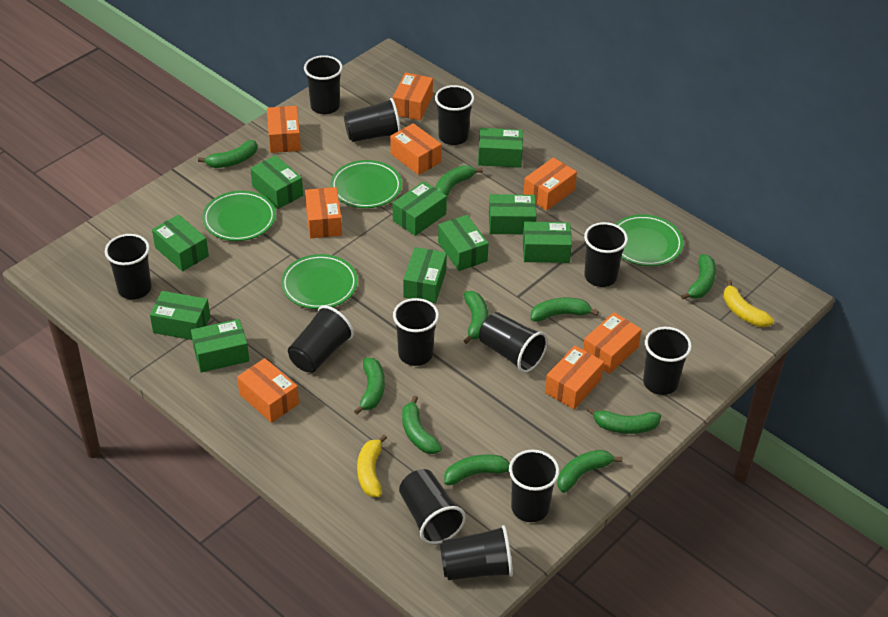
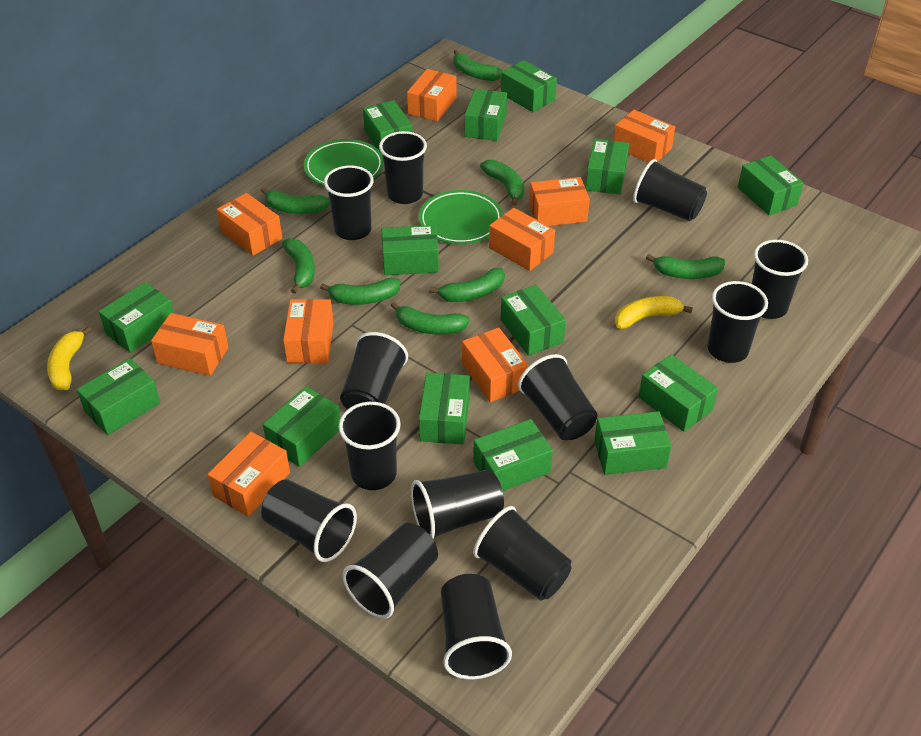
black cup: [105,234,151,299] [288,306,354,373] [304,55,343,114] [344,98,401,142] [393,298,439,366] [399,469,466,544] [435,85,474,145] [440,525,513,580] [479,312,548,373] [509,449,559,522] [584,222,628,287] [643,327,692,395] = 12 -> [261,479,357,562] [324,165,374,240] [339,402,401,490] [340,332,408,410] [343,523,438,619] [379,131,427,204] [411,470,504,538] [441,574,512,679] [473,506,572,601] [518,354,597,440] [633,159,707,221] [707,281,768,363] [752,240,808,319] = 13
green banana: [198,140,257,168] [354,358,385,414] [402,396,442,454] [435,165,483,196] [444,454,510,485] [463,291,488,344] [531,298,599,322] [558,450,622,493] [587,407,661,434] [681,254,716,300] = 10 -> [261,187,330,214] [282,238,315,294] [320,278,401,305] [391,302,470,335] [429,268,505,302] [453,50,503,81] [480,160,524,205] [646,254,725,279] = 8
green box: [150,291,210,340] [152,215,209,271] [191,319,249,372] [250,155,303,209] [393,181,447,236] [403,247,447,303] [438,215,489,271] [478,128,523,168] [489,194,537,234] [523,222,572,263] = 10 -> [77,358,160,435] [98,282,174,353] [263,386,341,467] [363,100,413,154] [382,225,439,275] [419,373,470,444] [465,89,507,141] [473,419,553,491] [501,60,557,112] [501,285,566,356] [586,139,629,195] [594,411,671,475] [638,354,718,432] [738,155,804,215] = 14
green plate: [202,191,276,241] [281,254,358,309] [331,160,402,208] [616,214,683,266] = 4 -> [304,139,384,186] [419,190,503,244] = 2
orange box: [237,358,299,423] [267,106,301,153] [305,187,342,238] [390,123,442,175] [393,72,433,120] [523,157,577,211] [545,346,604,409] [583,312,642,374] = 8 -> [151,313,229,376] [207,432,290,517] [217,193,282,256] [283,299,334,363] [407,69,456,121] [462,327,529,402] [489,208,555,271] [529,177,590,226] [614,110,675,162] = 9

